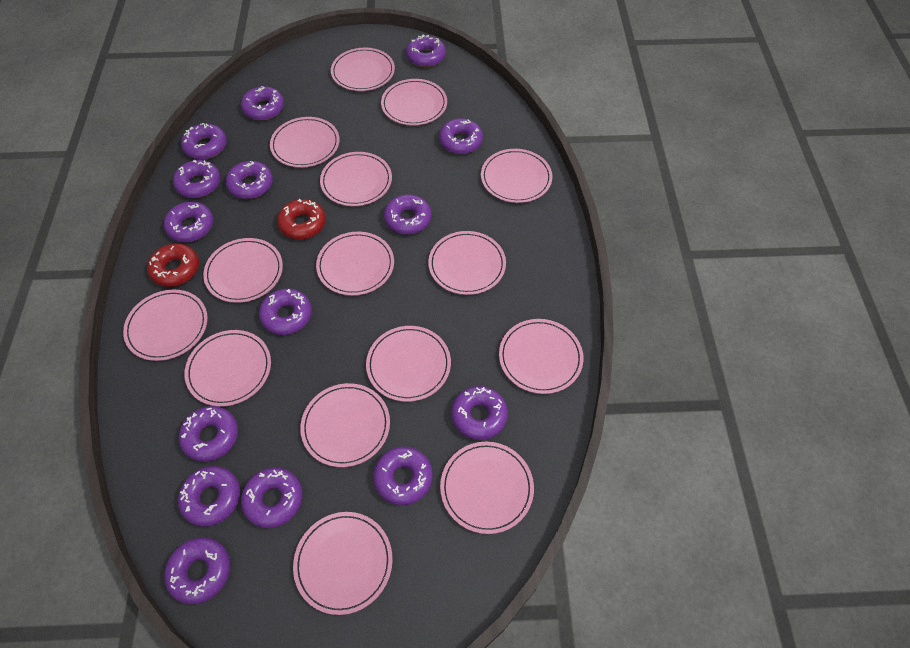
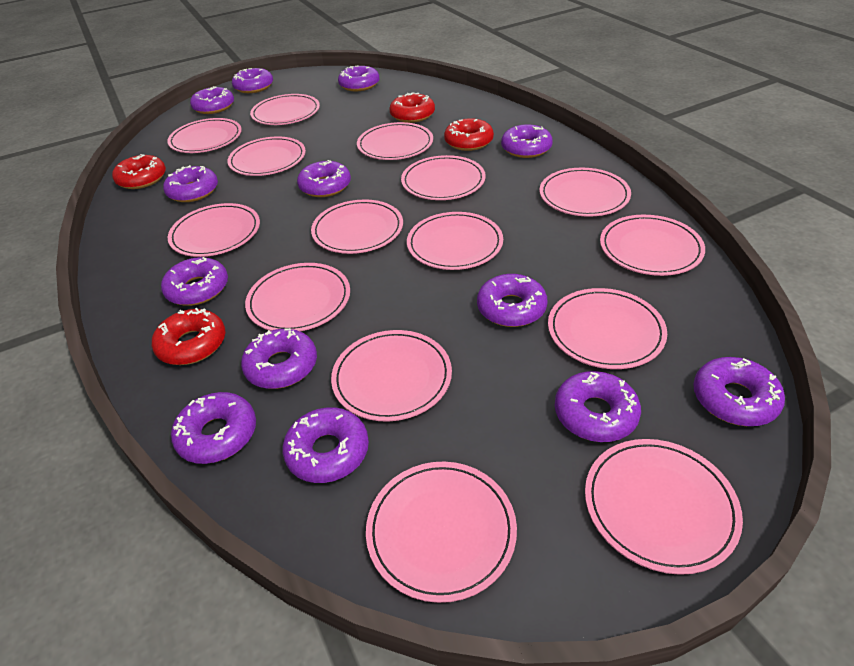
purple donut: [164,202,213,242] [164,537,230,604] [173,160,221,198] [178,466,240,527] [179,406,238,462] [181,123,227,160] [226,161,273,199] [241,86,284,120] [241,467,303,528] [259,288,312,335] [373,446,433,505] [384,194,431,235] [406,35,446,67] [439,118,483,154] [451,386,508,440] = 15 -> [161,257,228,306] [163,165,218,202] [171,392,256,464] [190,86,234,114] [232,68,273,93] [241,328,317,389] [282,407,369,483] [297,160,351,197] [338,66,379,91] [477,274,547,327] [501,124,553,158] [555,371,641,442] [693,357,785,426] = 13
red donut: [147,243,199,287] [277,199,326,239] = 2 -> [112,154,166,189] [152,308,226,365] [389,92,435,123] [444,118,494,151] = 4

